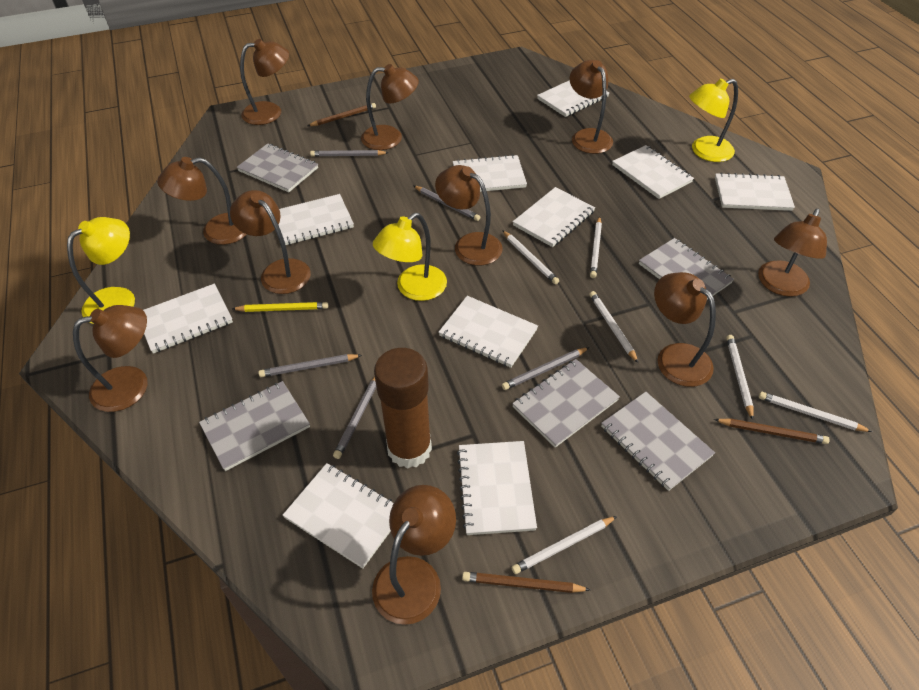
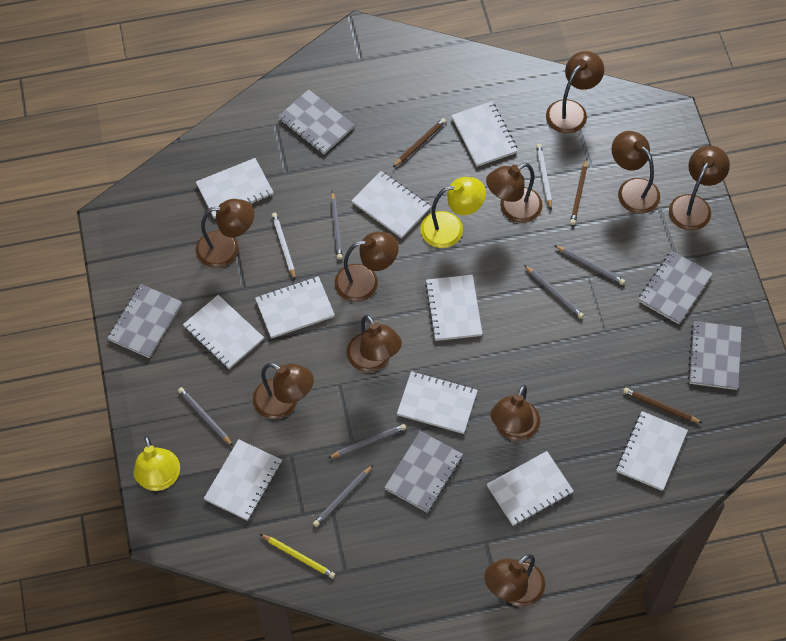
brown glue stick: [374,348,432,469] = 1 -> none = 0
grey pencil: [258,354,362,377] [310,150,389,157] [333,377,376,459] [414,186,480,221] [502,347,590,390] = 5 -> [178,387,233,446] [313,465,373,527] [328,424,406,458] [331,191,343,260] [524,265,584,319] [554,245,625,285] = 6
white pencil: [502,230,559,284] [511,516,617,574] [589,291,638,363] [590,216,602,278] [726,335,754,420] [759,392,872,432] = 6 -> [271,213,295,280] [536,144,552,210] = 2
yellow lamp: [67,217,135,324] [373,213,447,301] [689,79,738,162] = 3 -> [133,435,180,491] [420,177,486,248] = 2

